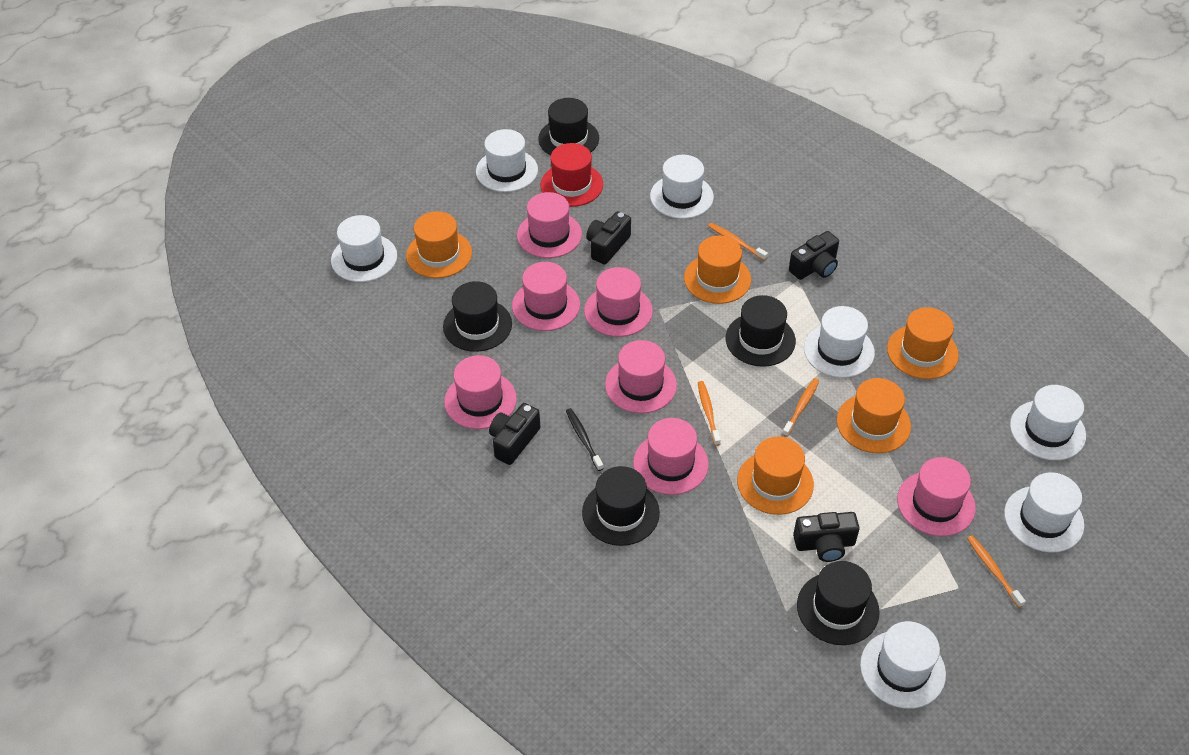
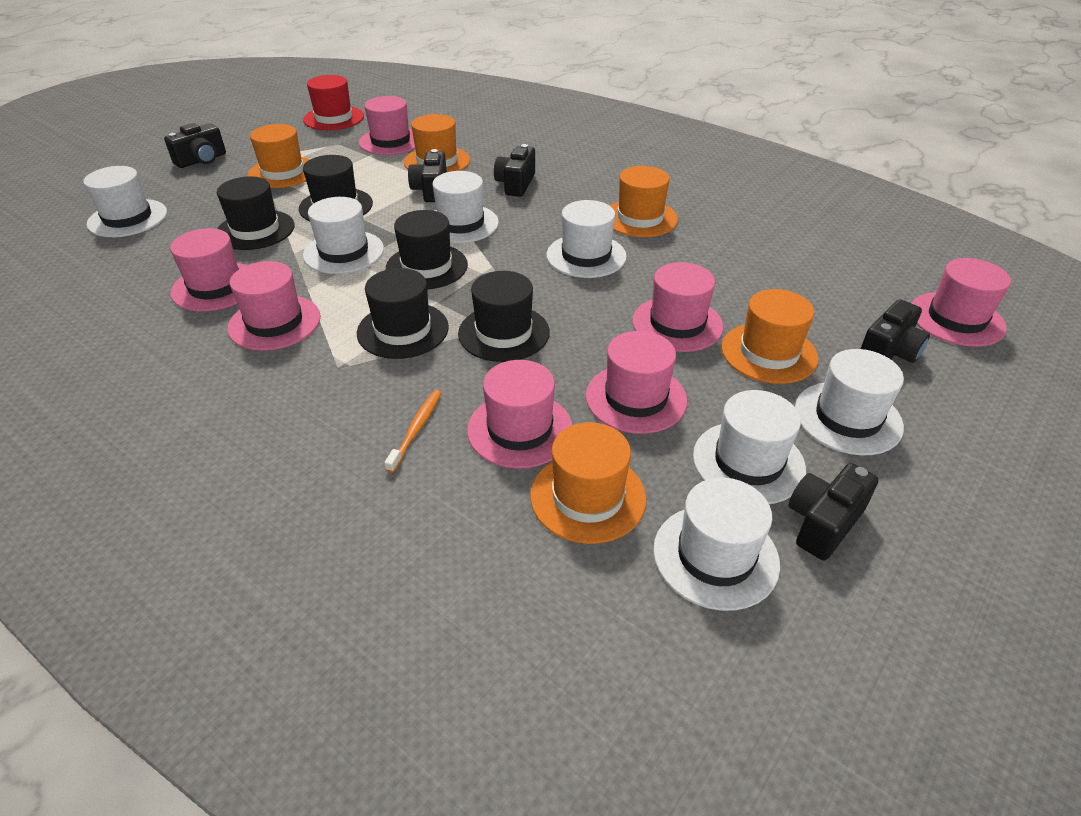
black camera: [489,403,540,465] [586,211,631,265] [789,231,839,280] [793,512,860,562] = 4 -> [164,123,226,168] [408,149,447,202] [494,144,535,197] [788,463,879,560] [861,299,930,363] = 5
black toothbrush: [566,408,604,471] = 1 -> none = 0
orange toothbrush: [698,381,721,446] [708,223,768,261] [782,378,819,437] [967,535,1026,608] = 4 -> [384,390,441,473] = 1

